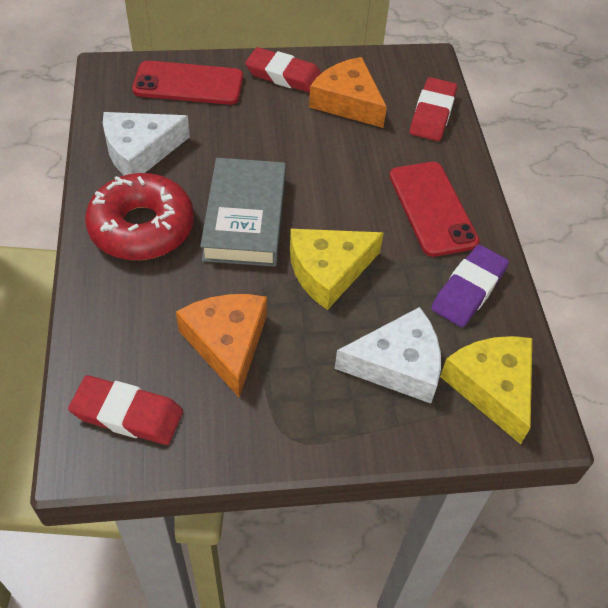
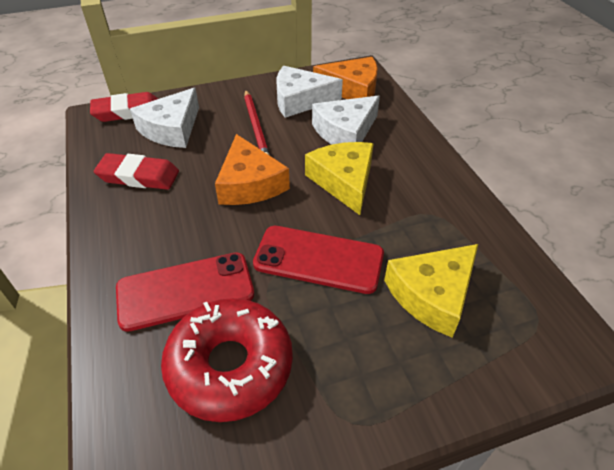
grey book: [200,158,286,267] = 1 -> none = 0
purple eraser: [431,245,509,327] = 1 -> none = 0
red eraser: [68,375,183,445] [245,47,321,93] [410,77,457,141] = 3 -> [90,92,158,122] [94,153,179,190] = 2
red pencil: none = 0 -> [244,90,270,156] = 1
white cheese: [103,112,190,175] [335,307,441,403] = 2 -> [130,88,199,148] [277,66,343,118] [312,96,380,145] = 3

